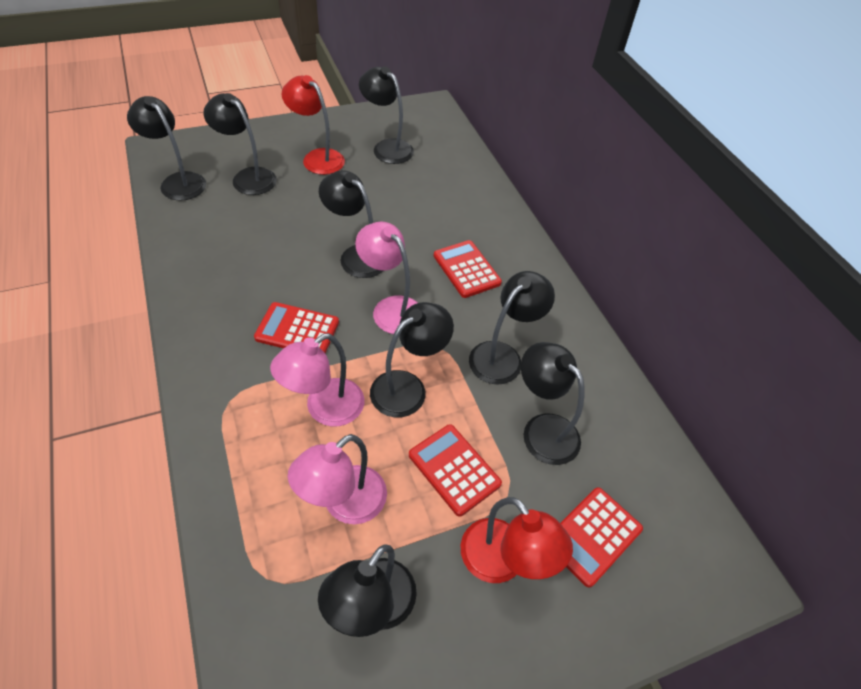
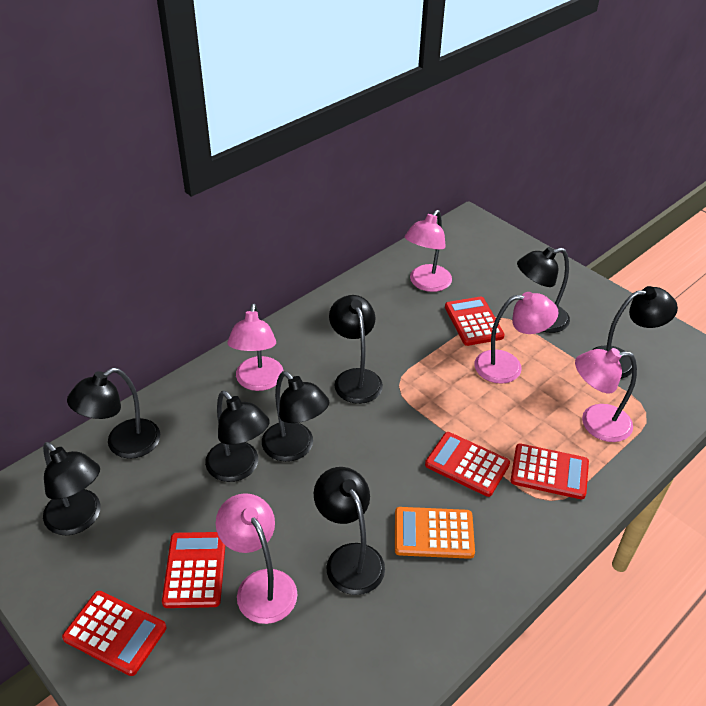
orange calculator: none = 0 -> [395,507,475,559] = 1
pink lamp: [270,333,364,427] [288,434,387,524] [355,222,418,334] = 3 -> [216,493,298,624] [227,304,283,391] [405,210,452,292] [475,292,559,384] [575,348,637,442] = 5
red calculator: [254,302,339,353] [409,424,502,517] [434,240,502,298] [560,487,643,588] = 4 -> [62,591,166,676] [162,532,226,608] [425,432,510,497] [445,297,505,346] [510,443,589,499] = 5
red lamp: [282,75,345,175] [461,497,573,583] = 2 -> none = 0

